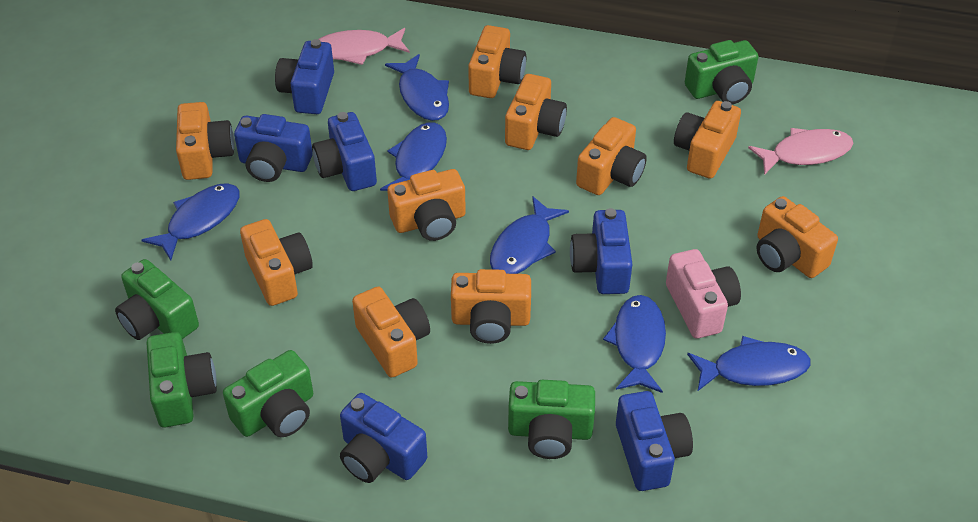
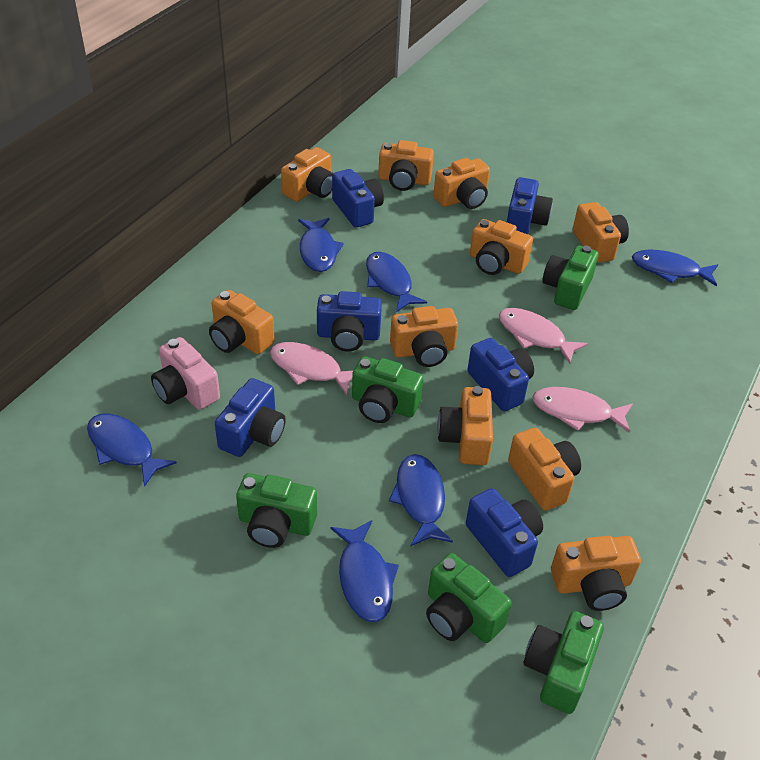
pink fish: [318,28,410,65] [748,128,853,175] = 2 -> [270,342,353,395] [499,308,588,364] [532,387,633,433] = 3

